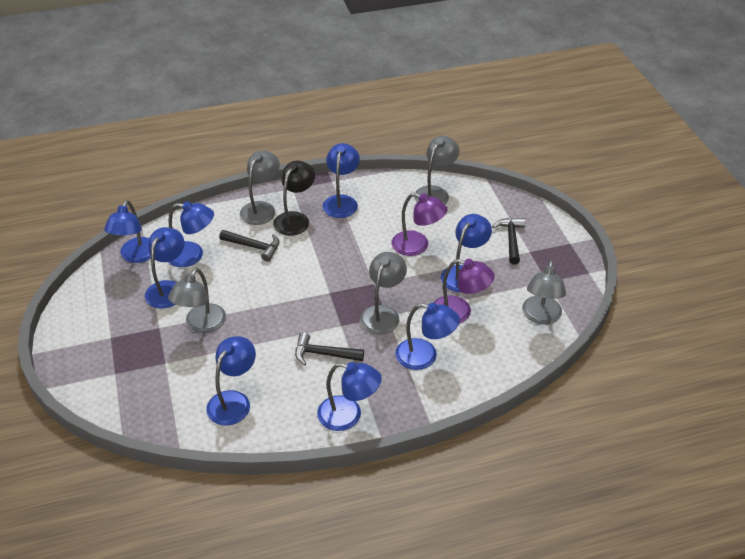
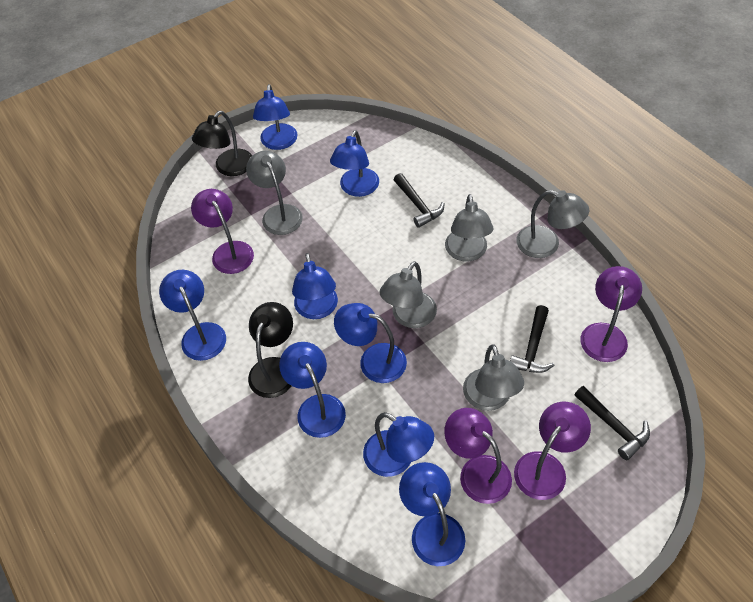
black lamp: [273,161,315,236] = 1 -> [192,111,252,176] [248,302,293,398] = 2
purple lamp: [392,193,448,256] [434,259,495,324] = 2 -> [191,189,254,274] [444,408,512,504] [514,402,591,500] [581,266,642,362] = 4

